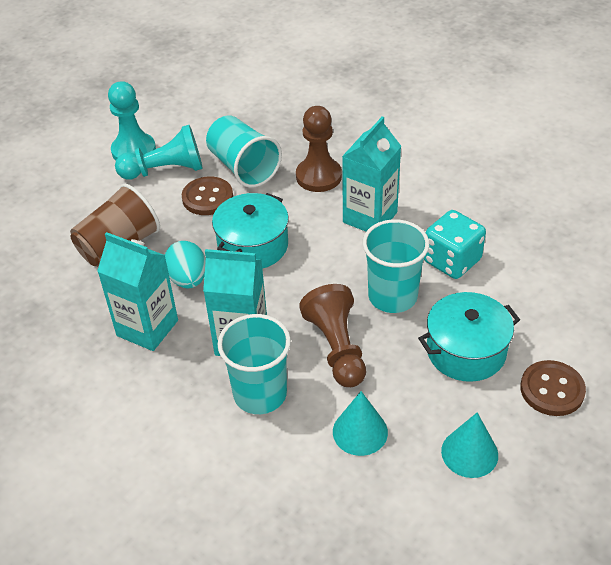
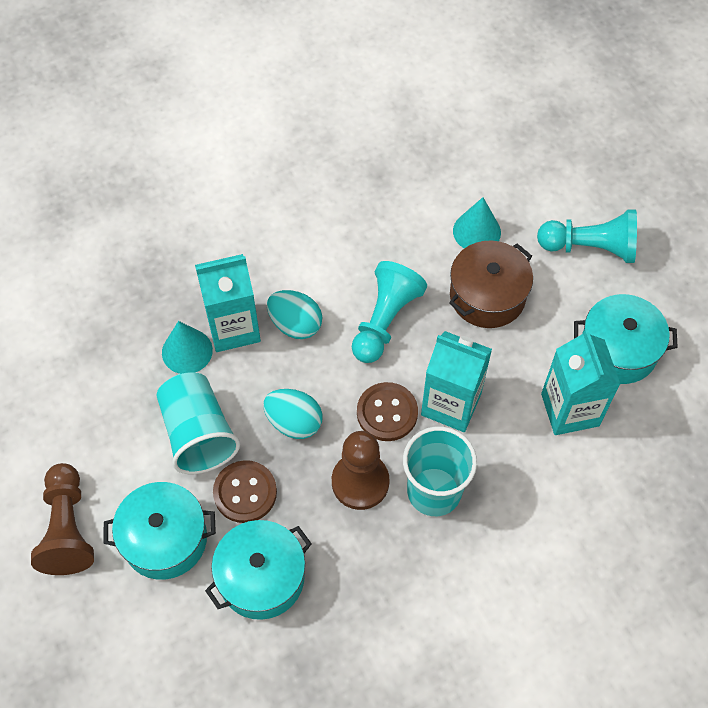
brown cup: [70,184,160,267] = 1 -> none = 0
brown pot: none = 0 -> [449,240,533,328] = 1
turquoise cup: [206,115,282,188] [218,314,291,414] [363,219,429,313] = 3 -> [157,372,240,474] [403,427,477,516] = 2
turquoise dice: [424,210,486,279] = 1 -> none = 0
turquoise egg: [165,241,206,289] = 1 -> [263,389,323,439] [267,290,322,339] = 2
turquoise pot: [212,193,289,269] [418,292,520,382] = 2 -> [104,482,216,580] [205,520,312,620] [574,294,678,384] = 3

